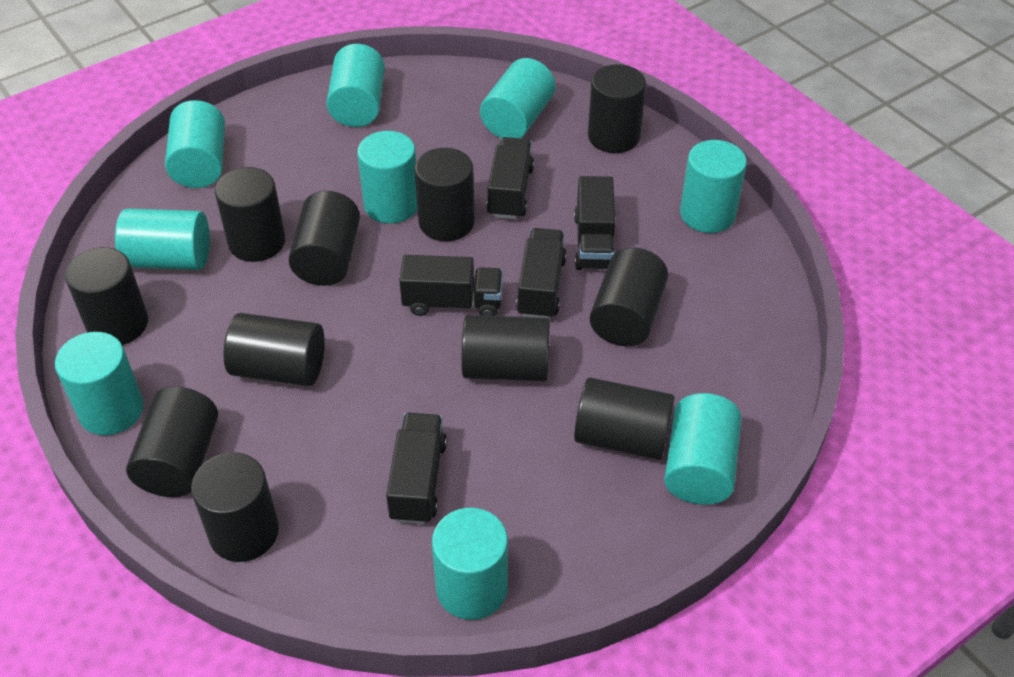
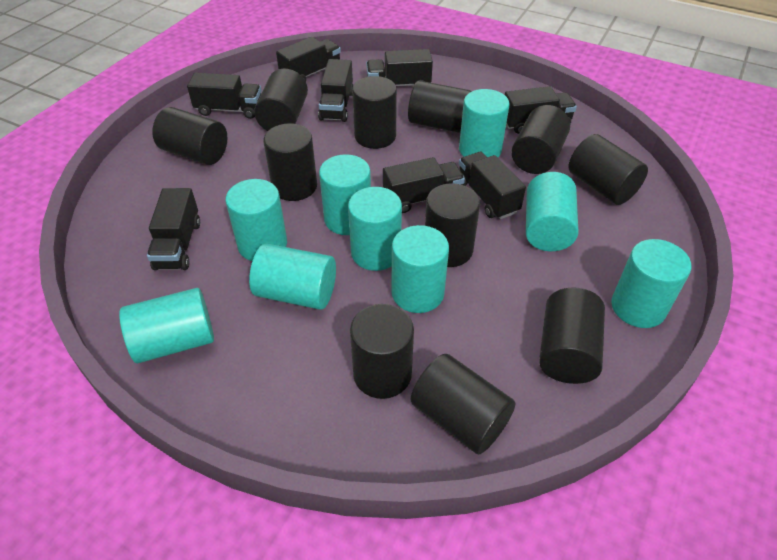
black truck: [386,413,447,524] [399,255,503,316] [486,137,534,219] [516,228,567,318] [574,176,615,270] = 5 -> [147,188,200,270] [187,73,262,119] [276,37,341,82] [318,59,353,122] [366,49,433,86] [383,157,465,213] [459,152,526,219] [505,86,577,134] = 8

